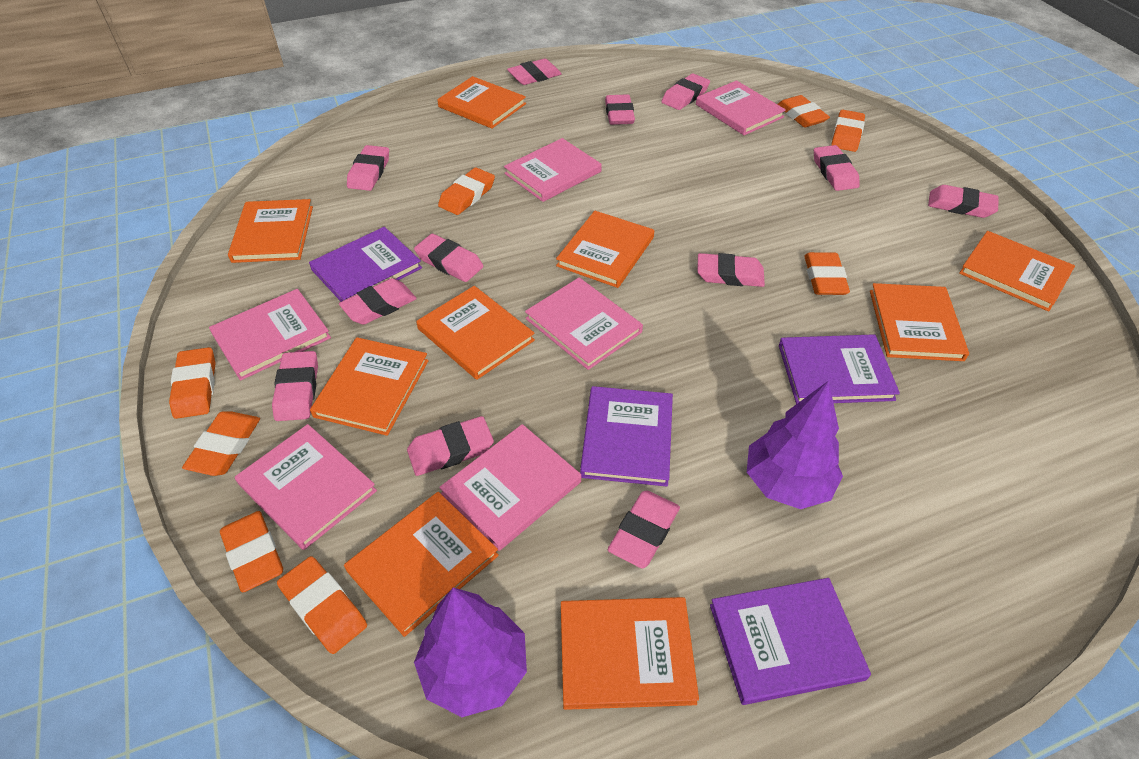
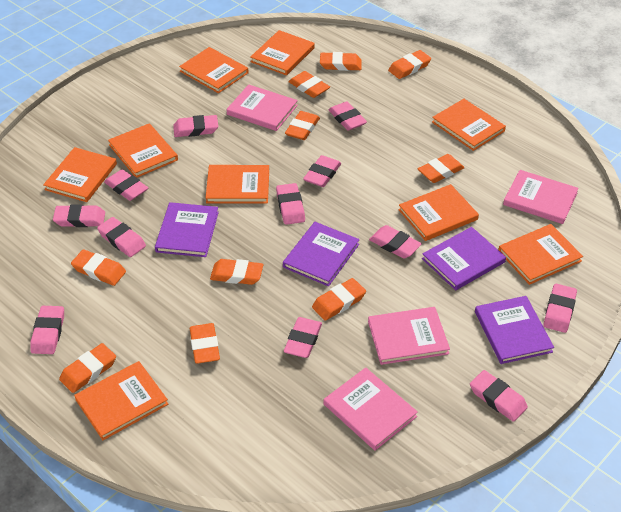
orange eraser: [169,347,215,419] [182,411,260,476] [220,511,283,592] [277,556,367,654] [438,167,495,215] [777,95,830,127] [804,252,850,295] [831,110,865,152] = 8 -> [59,343,116,393] [71,249,126,286] [190,323,220,364] [210,259,263,285] [285,111,320,140] [288,71,330,98] [312,278,366,321] [320,52,362,71] [388,50,431,79] [418,154,465,183] = 10
pink book: [209,289,331,381] [235,424,377,550] [439,424,581,551] [504,138,602,202] [525,278,643,370] [696,80,786,135] = 6 -> [226,84,298,131] [324,367,418,451] [368,307,450,365] [503,170,579,224] = 4
purple tree: [414,587,527,717] [747,381,843,509] = 2 -> none = 0

